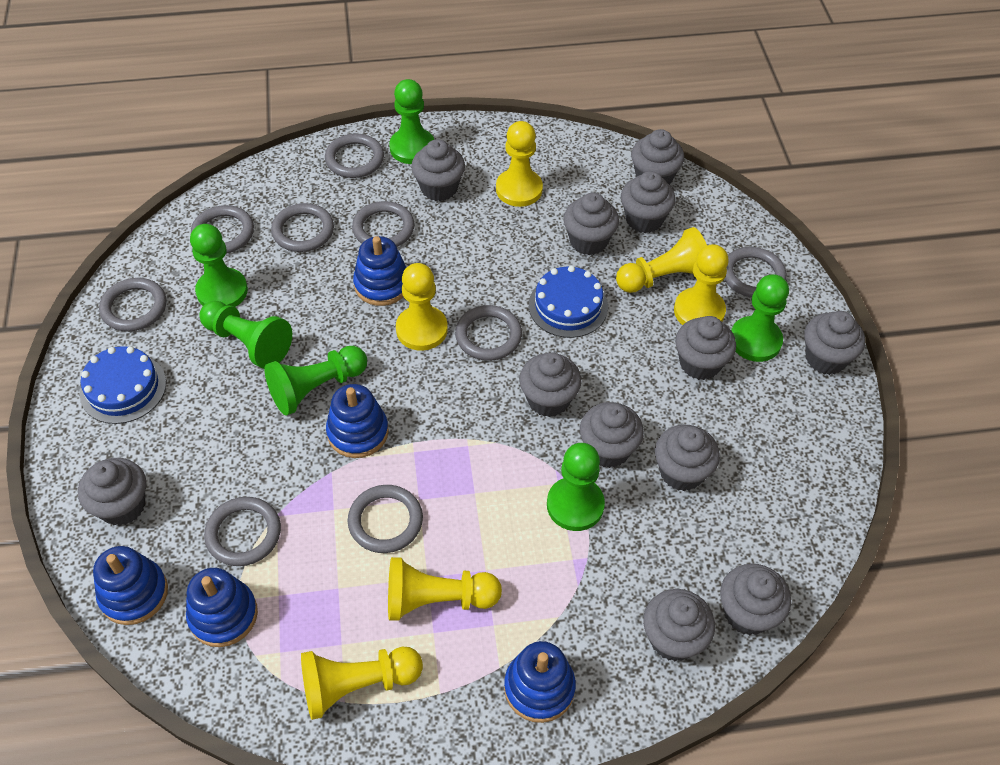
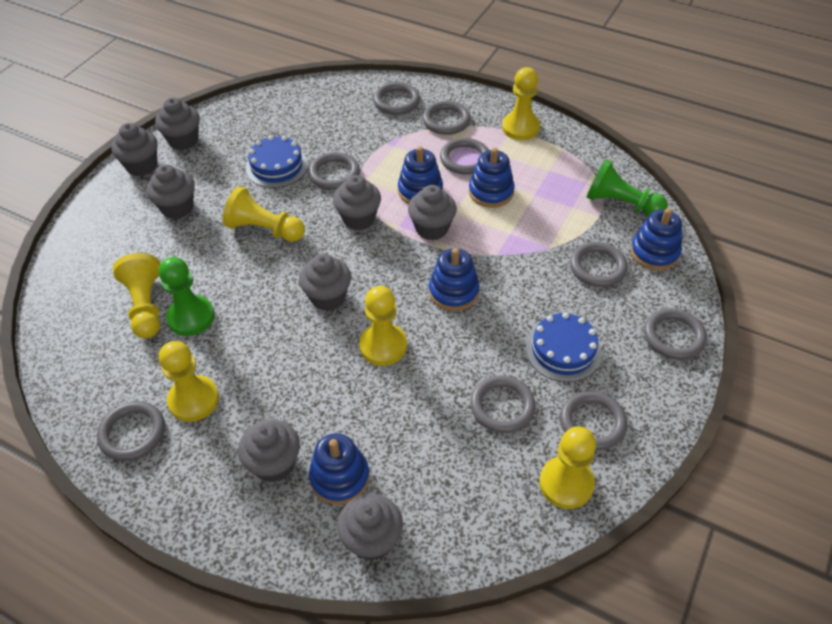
green pawn: [190,224,248,307] [199,301,292,369] [264,346,367,416] [389,79,434,164] [547,443,605,531] [731,274,789,362] = 6 -> [159,257,214,336] [586,159,668,216] = 2
grey cupcake: [78,458,146,526] [411,139,465,201] [519,352,581,417] [563,193,619,255] [580,402,644,468] [621,171,676,233] [631,129,684,185] [643,589,715,661] [655,425,720,491] [675,316,736,380] [720,564,791,635] [804,311,865,375] = 12 -> [111,123,157,176] [147,164,195,219] [155,98,200,150] [238,419,300,482] [299,254,351,311] [333,175,381,230] [337,494,403,561] [408,185,457,240] = 8

